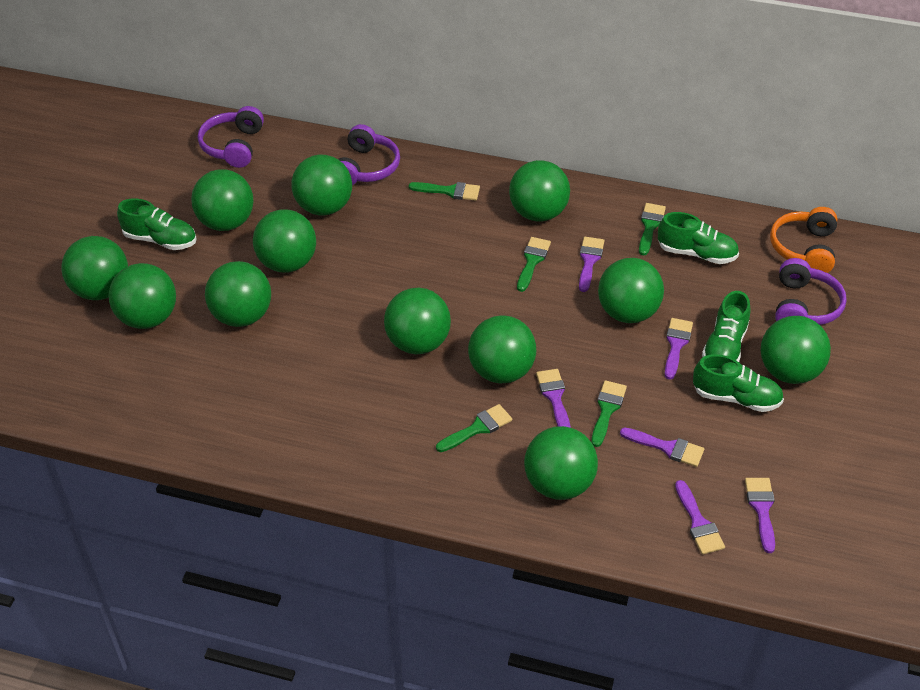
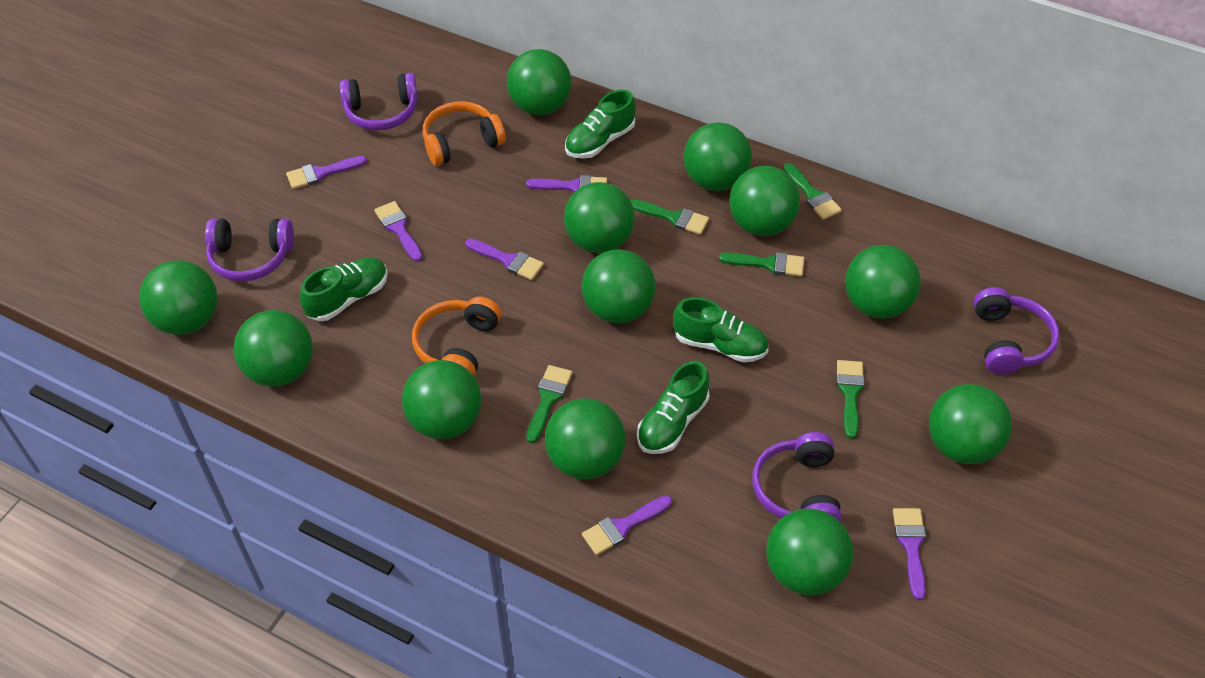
orange headphones: [770,207,837,273] = 1 -> [412,297,501,376] [422,101,506,166] = 2
purple headphones: [198,106,264,168] [338,124,400,185] [775,258,847,325] = 3 -> [205,218,294,282] [340,73,418,131] [752,432,842,521] [973,287,1060,375] = 4

